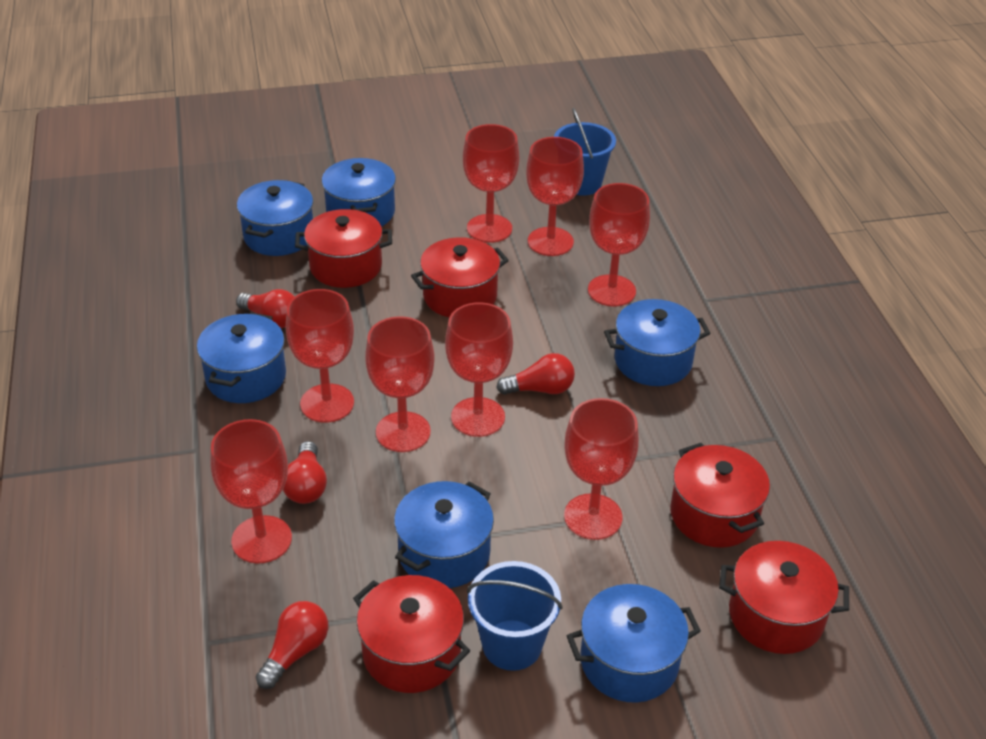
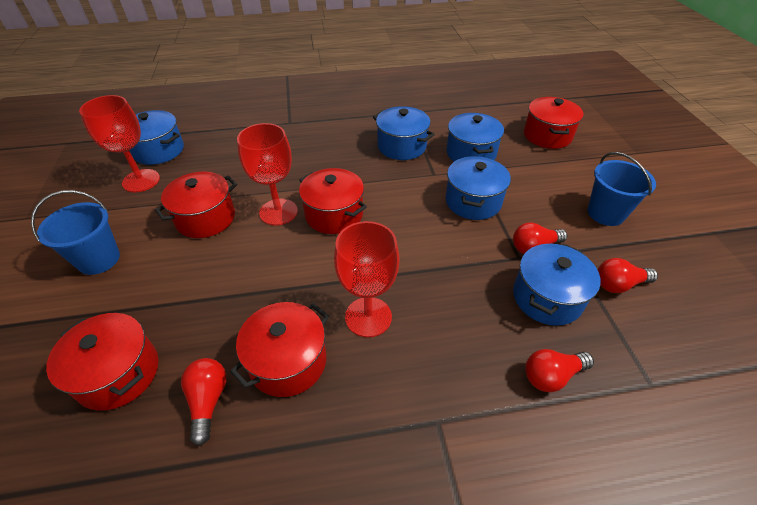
blue pot: [197,312,286,403] [237,180,313,256] [322,158,396,227] [394,481,494,588] [567,584,701,702] [604,299,711,386] = 6 -> [129,110,184,165] [373,106,435,160] [445,156,511,220] [446,113,504,162] [513,243,601,326] = 5
red goblet: [210,419,292,564] [286,289,354,423] [365,316,435,452] [445,303,513,437] [463,124,519,243] [526,137,584,256] [564,398,639,540] [588,183,650,307] = 8 -> [79,95,160,192] [237,123,298,226] [334,221,399,337] = 3

